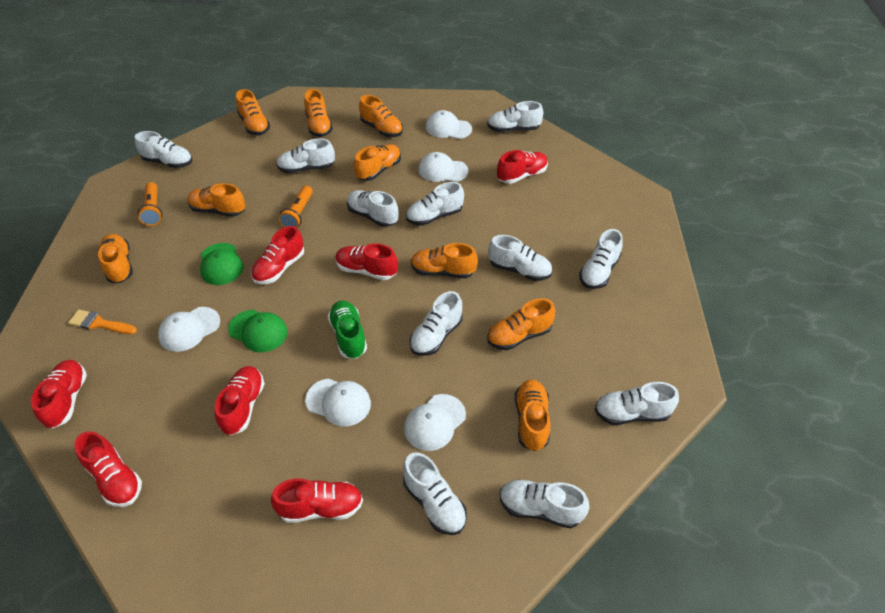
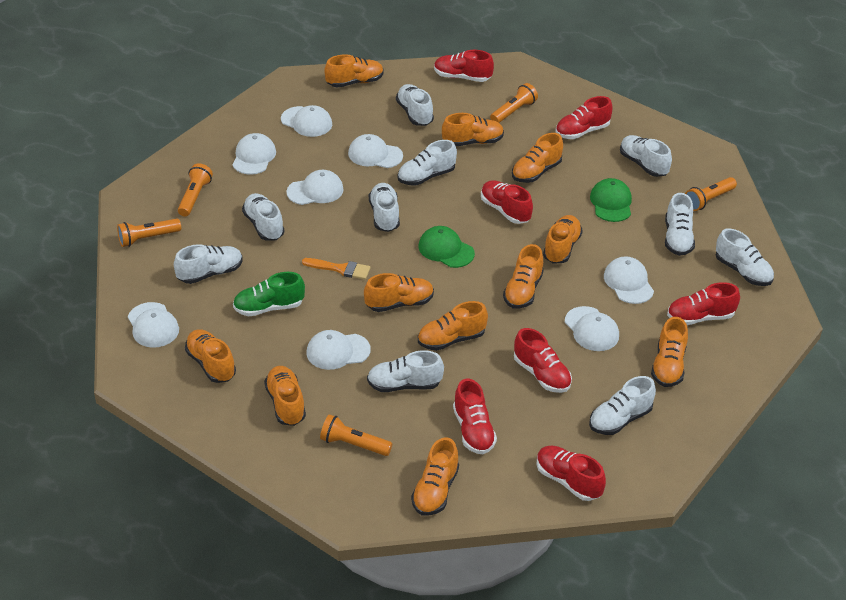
orange flashlight: [138,182,162,226] [278,186,313,228] = 2 -> [117,219,181,247] [178,163,213,216] [320,414,392,456] [490,83,538,123] [685,177,737,211] = 5
orange shoe: [98,234,133,283] [187,183,245,217] [236,89,270,135] [304,89,333,137] [354,144,401,181] [359,95,403,137] [411,243,478,279] [487,298,555,350] [515,380,550,451] = 9 -> [185,329,236,383] [264,366,306,426] [324,54,384,88] [364,273,434,312] [411,437,459,516] [418,301,488,351] [442,113,504,146] [503,244,544,309] [512,133,563,183] [543,215,583,264] [651,317,688,387] = 11
white cap: [158,307,220,352] [305,379,371,427] [404,394,466,451] [418,152,468,182] [426,110,472,139] = 5 -> [128,302,179,348] [232,133,276,175] [281,105,332,137] [286,170,344,205] [307,330,371,370] [348,134,403,168] [565,306,619,351] [604,256,654,304] = 8
white shoe: [135,131,192,168] [276,138,335,173] [347,190,398,227] [403,453,467,535] [406,182,464,226] [410,291,463,356] [487,101,543,132] [488,235,552,281] [500,479,589,529] [579,229,623,289] [595,382,679,425] = 11 -> [174,244,243,284] [242,193,284,240] [367,350,444,392] [369,183,400,232] [396,84,434,126] [398,140,457,186] [589,376,656,435] [620,135,672,177] [665,193,695,256] [716,228,774,286] = 10

